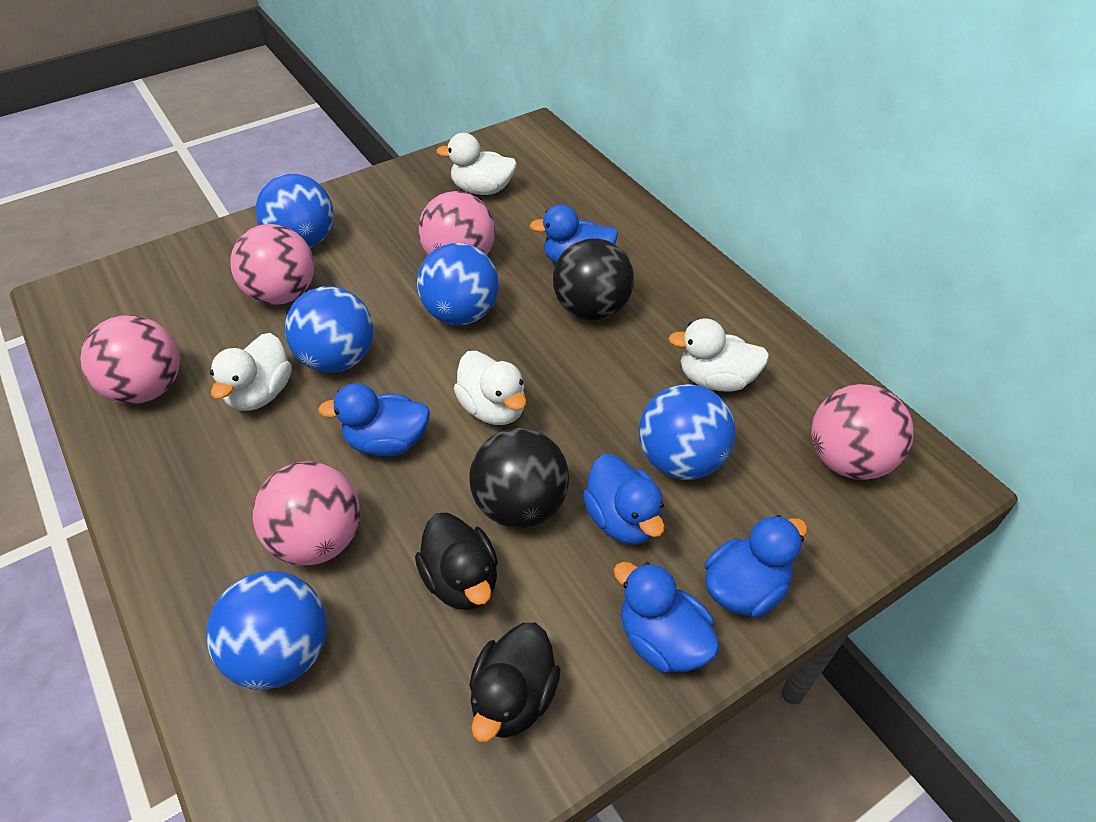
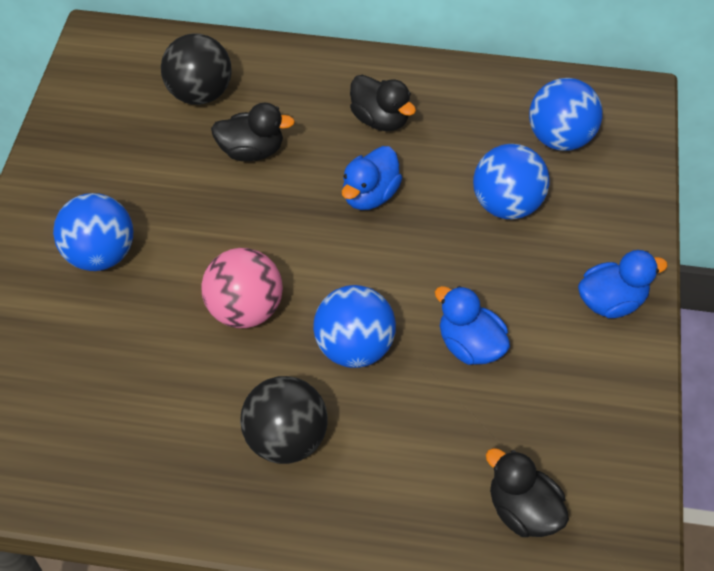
black duck: [415,513,498,610] [469,623,561,742] = 2 -> [211,103,295,161] [350,75,416,131] [486,448,569,537] = 3
blue ball: [206,571,327,690] [256,174,334,248] [285,287,374,373] [417,243,499,325] [639,384,736,480] = 5 -> [53,193,133,271] [313,285,396,368] [473,144,550,220] [529,78,603,151] = 4
blue duck: [318,383,430,456] [530,204,618,264] [583,454,665,545] [614,562,720,673] [705,515,808,617] = 5 -> [342,146,402,210] [435,286,510,365] [578,250,668,318] = 3
pink ball: [80,315,180,404] [230,224,314,305] [253,461,360,566] [418,191,495,255] [811,384,914,480] = 5 -> [201,248,283,328] = 1
white duck: [210,333,292,411] [436,133,517,195] [454,351,526,425] [668,319,769,392] = 4 -> none = 0

